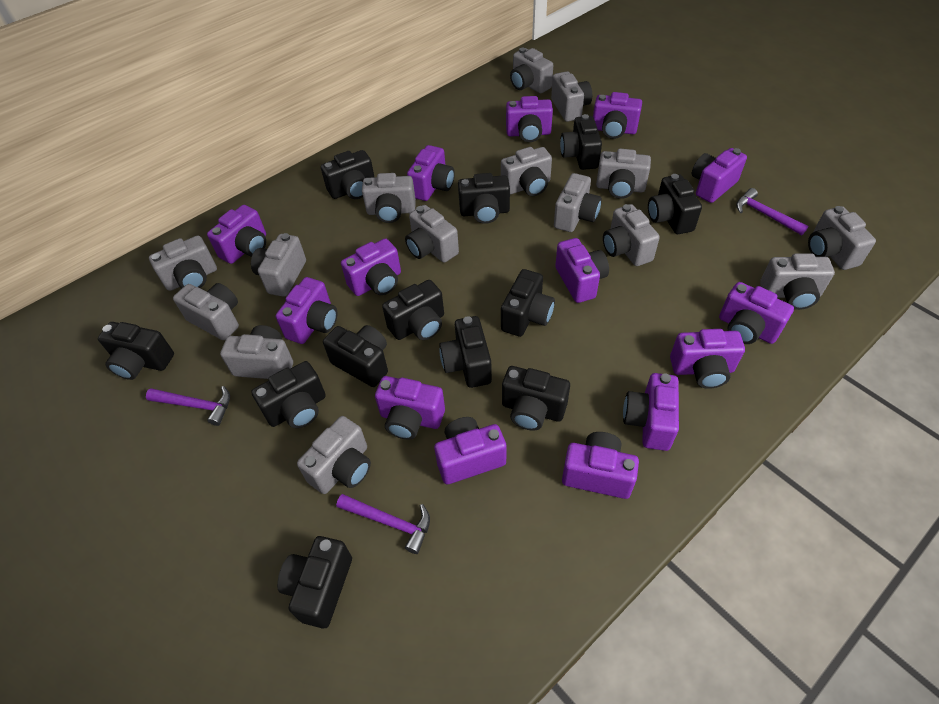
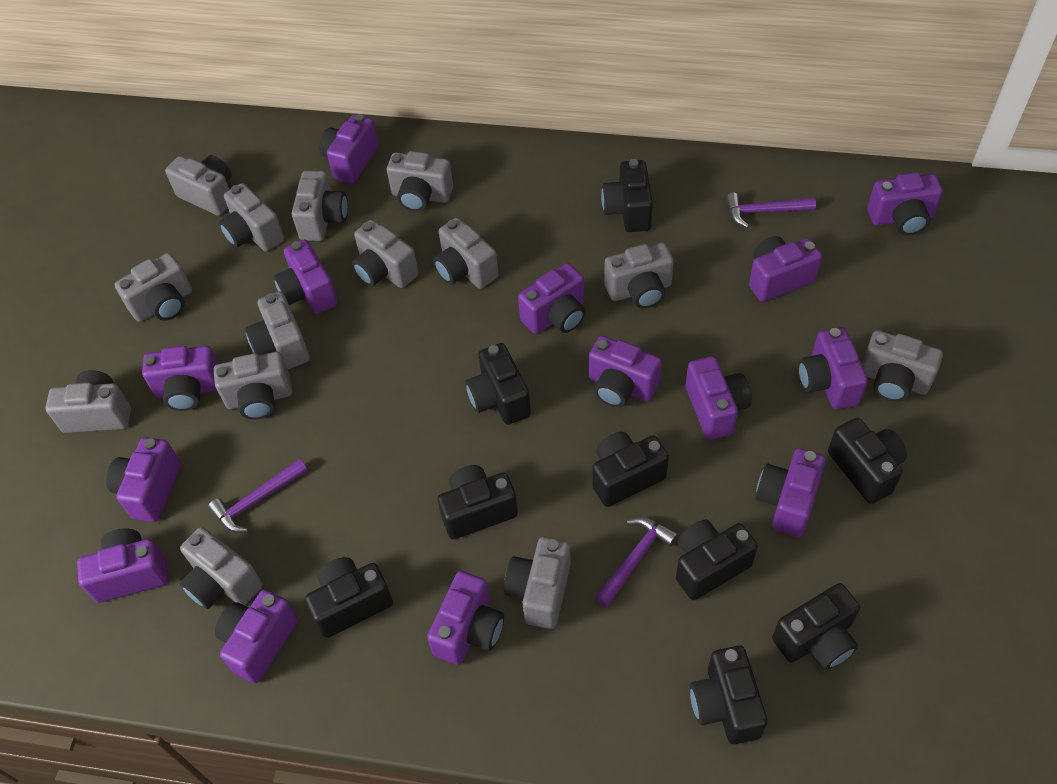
black camera: [98,322,174,380] [251,361,326,428] [277,536,352,629] [321,150,374,199] [323,325,388,387] [382,280,444,340] [439,316,492,388] [458,173,510,224] [501,269,555,337] [502,366,570,431] [560,114,602,170] [648,174,702,234] = 12 -> [305,557,393,638] [437,465,518,539] [465,343,531,425] [592,432,669,507] [601,159,653,232] [676,520,758,600] [689,645,768,744] [772,583,860,670] [828,418,907,504] = 9
grey camera: [149,236,217,291] [173,283,239,340] [220,325,293,379] [251,233,306,297] [297,416,371,494] [362,173,416,223] [405,205,459,263] [501,147,552,196] [510,48,553,93] [551,71,592,122] [554,173,602,232] [596,149,651,199] [603,204,660,266] [760,253,835,310] [808,206,876,270] = 15 -> [45,370,131,433] [114,253,192,322] [165,155,232,216] [180,527,263,609] [213,352,292,420] [219,183,284,252] [245,292,310,369] [292,170,348,241] [352,220,419,288] [387,151,453,212] [433,217,499,289] [504,537,571,629] [604,243,674,308] [862,330,943,402] = 14

